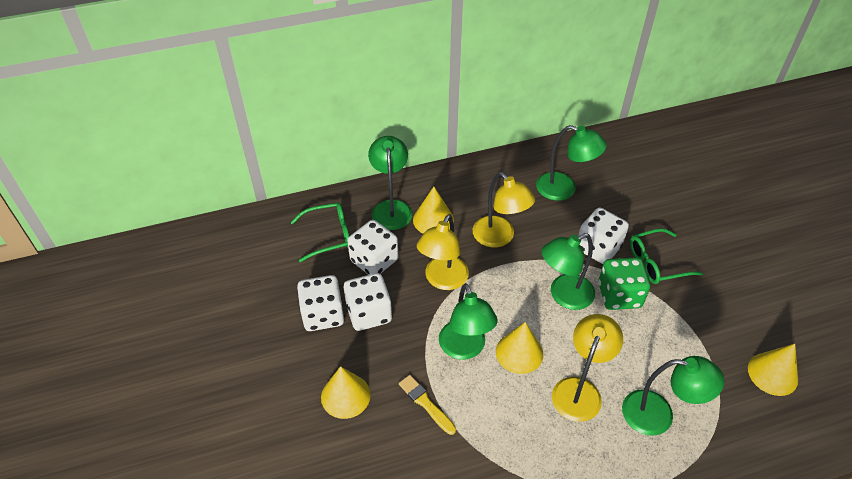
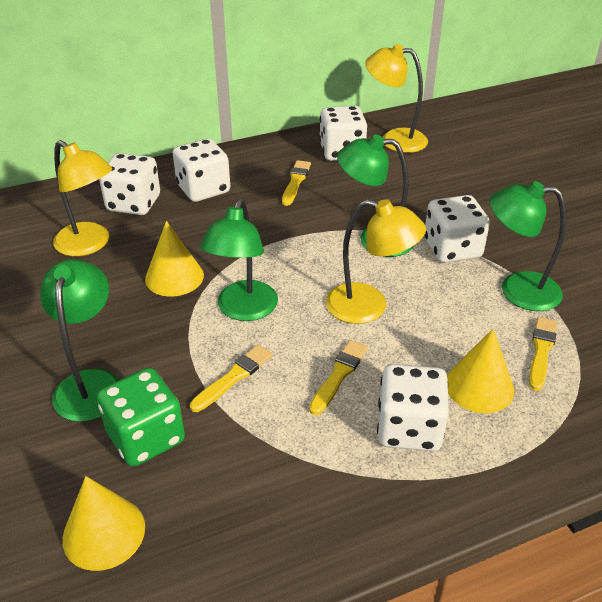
green glasses: [291,203,349,262] [630,228,703,284] = 2 -> none = 0
green lamp: [368,136,412,230] [439,283,498,360] [536,125,607,201] [542,233,595,310] [622,356,724,436] = 5 -> [40,259,119,422] [200,199,278,321] [337,134,414,257] [490,181,566,311] = 4
white dice: [297,275,345,331] [344,273,392,331] [348,220,398,275] [578,208,629,264] = 4 -> [99,153,160,215] [173,138,230,202] [319,106,367,161] [377,364,449,451] [424,195,490,263] = 5
yellow brush: [399,375,456,435] = 1 -> [190,345,272,412] [282,160,311,206] [309,340,368,415] [529,317,557,391] = 4
yellow cone: [321,366,371,419] [413,187,454,234] [496,322,543,374] [748,344,798,396] = 4 -> [62,476,145,571] [145,221,204,296] [447,329,514,413] = 3

